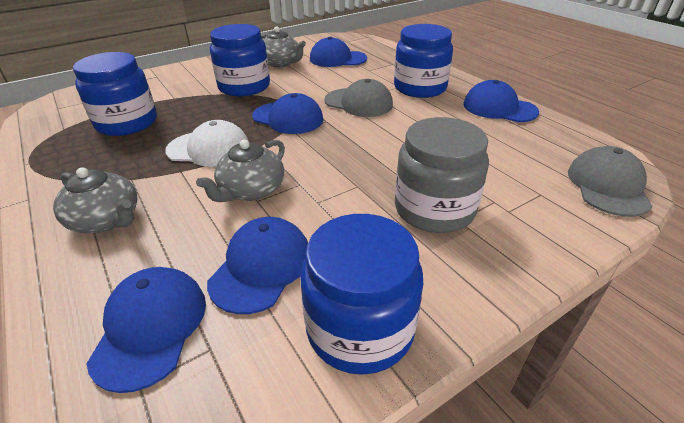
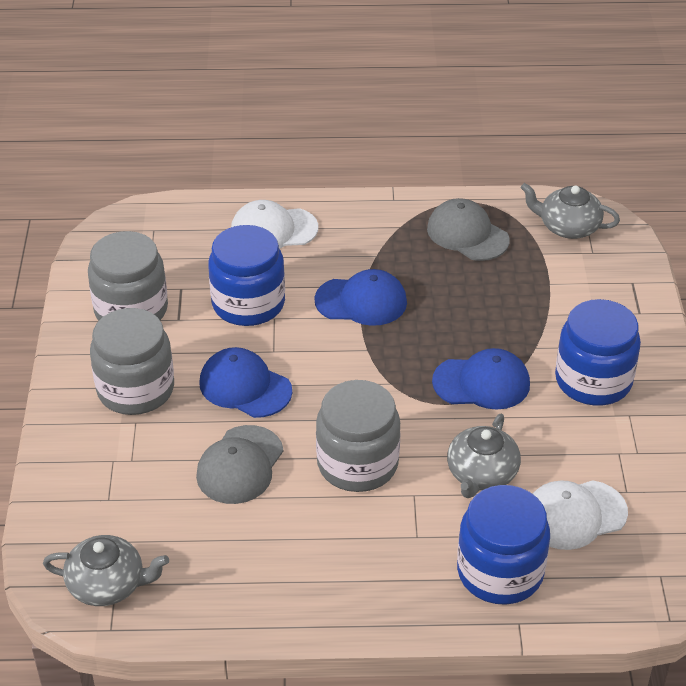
blue cap: [86,267,206,393] [207,217,308,314] [252,93,323,134] [310,37,367,67] [463,80,539,122] = 5 -> [200,347,292,418] [314,269,407,326] [432,348,530,410] = 3
blue jar: [73,52,157,136] [210,24,270,97] [300,214,423,375] [394,24,453,98] = 4 -> [208,225,285,326] [457,485,550,605] [555,299,641,406] = 3
grey jar: [395,117,489,233] = 1 -> [88,231,168,321] [90,308,174,415] [316,380,400,492] = 3
white cap: [165,120,249,167] = 1 -> [231,200,318,249] [533,480,628,550] = 2

